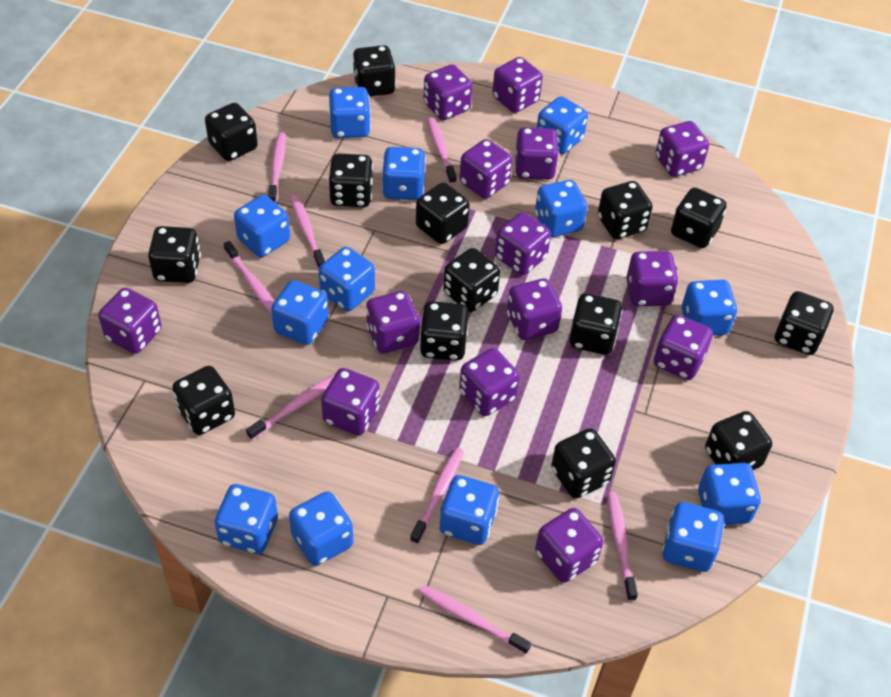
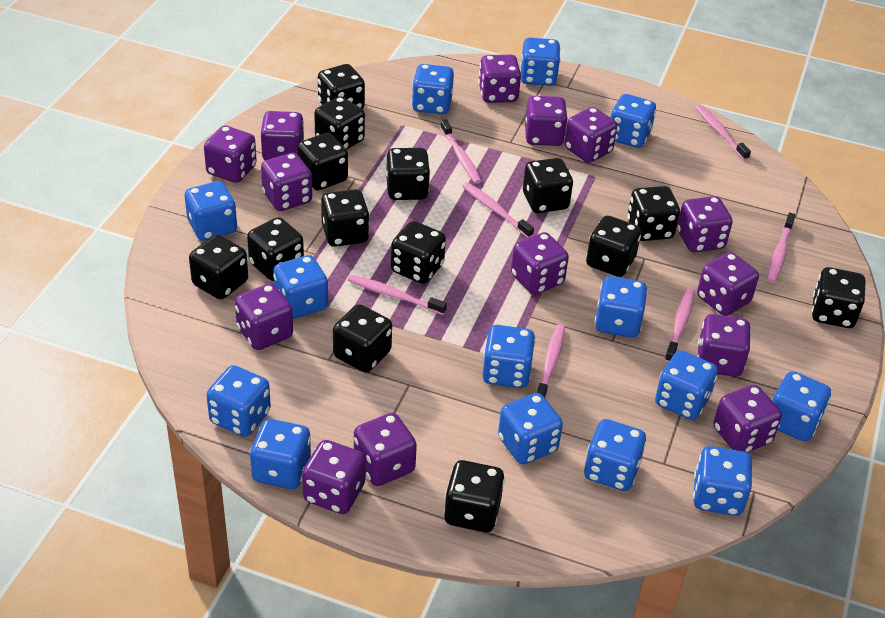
blue dice: [214,484,278,554] [234,195,290,257] [271,280,329,345] [289,491,353,566] [319,247,375,311] [329,87,371,138] [382,147,426,200] [440,475,499,545] [535,180,587,237] [537,96,588,154] [662,502,725,572] [682,280,737,336] [698,463,761,525] = 13 -> [185,181,237,241] [206,365,271,437] [250,419,311,489] [273,255,328,319] [412,64,454,115] [483,325,536,388] [498,393,563,464] [520,38,560,86] [584,419,646,491] [595,276,648,338] [610,94,656,148] [655,350,718,420] [693,446,752,516] [772,371,831,442] = 14
pink toothbrush: [224,241,274,314] [246,374,335,440] [268,133,286,203] [291,195,325,269] [410,447,464,544] [419,585,531,655] [427,116,457,184] [607,492,638,601] = 8 -> [348,275,447,315] [440,120,481,184] [462,182,534,238] [537,324,565,399] [665,288,695,363] [695,105,751,160] [767,212,796,283] = 7

